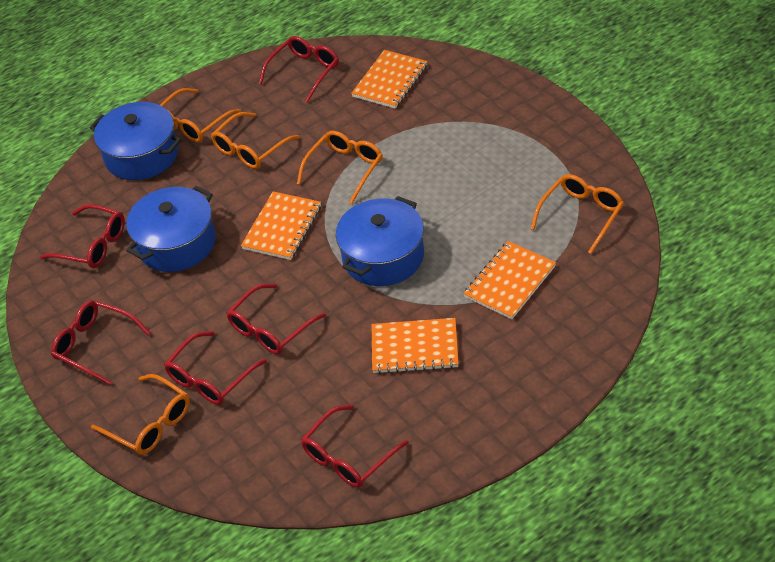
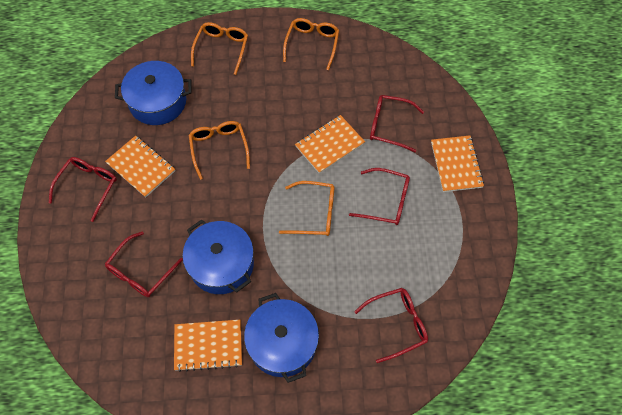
orange glasses: [91,374,190,455] [160,88,241,142] [211,112,300,169] [297,131,383,204] [531,174,624,254] = 5 -> [189,121,250,180] [191,22,248,75] [279,181,335,236] [283,18,339,70] = 4
red glasses: [40,204,125,268] [51,300,150,385] [164,331,267,405] [227,283,326,354] [259,36,339,102] [301,404,409,488] = 6 -> [49,157,117,222] [105,231,183,297] [349,168,410,225] [354,288,428,363] [370,95,424,152] = 5

